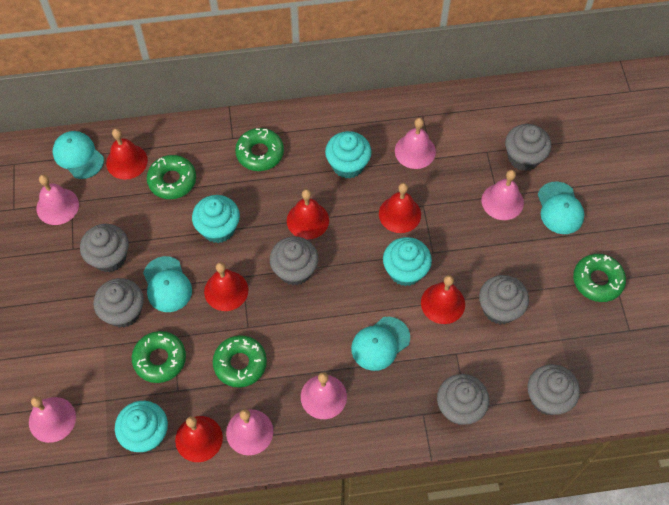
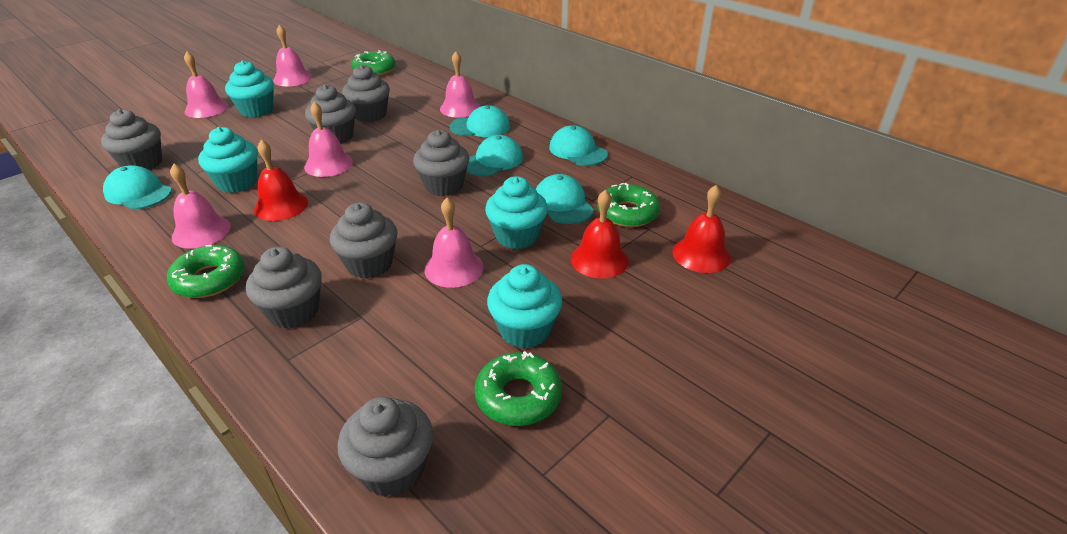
green donut: [132,331,186,383] [147,155,196,199] [213,335,267,388] [235,128,284,171] [573,254,626,302] = 5 -> [167,245,245,298] [351,50,396,76] [474,351,562,426] [597,183,660,227] = 4
red bell: [106,128,148,180] [175,416,223,462] [204,262,248,311] [287,189,329,240] [379,183,421,233] [421,275,465,324] = 6 -> [254,140,308,221] [570,190,629,279] [672,185,731,273] = 3
turquoise cap: [53,131,104,179] [143,256,192,312] [351,317,410,371] [538,182,584,234] = 4 -> [103,165,172,209] [449,105,510,137] [466,135,523,176] [536,174,594,224] [549,125,608,166] = 5

